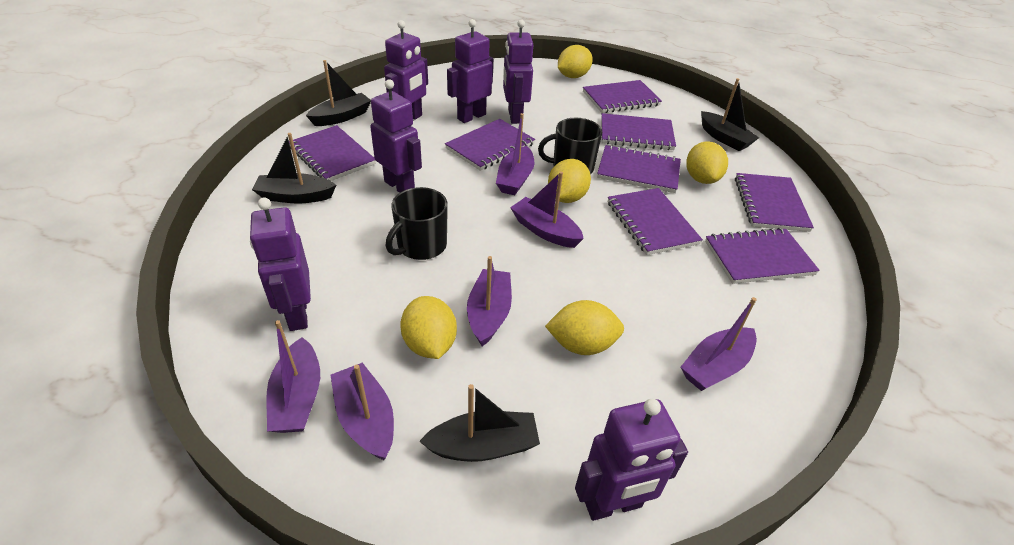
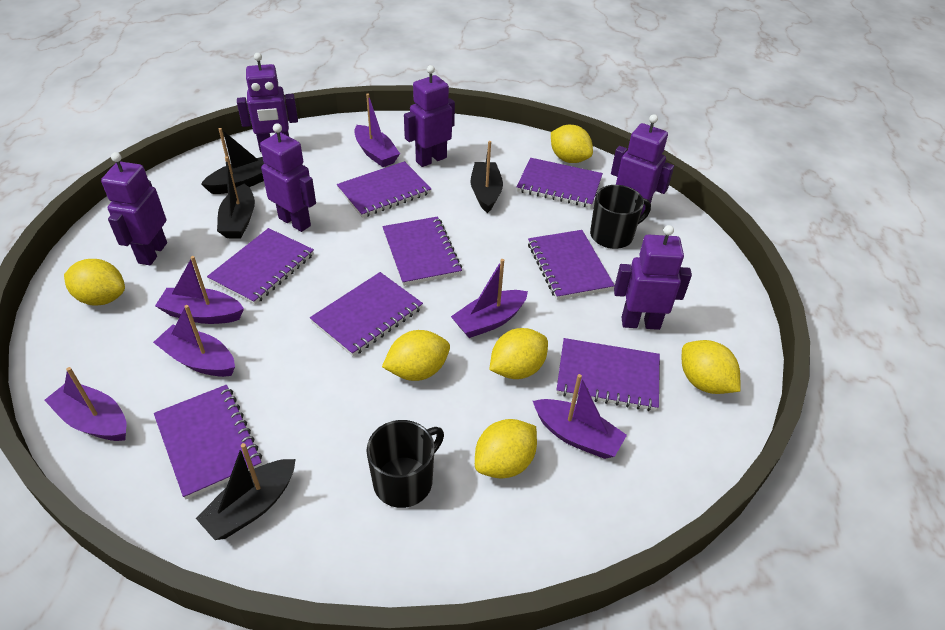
yellow lemon: [400,296,457,359] [545,300,624,355] [548,159,591,203] [558,45,593,78] [686,141,728,184] = 5 -> [64,259,125,306] [382,330,450,381] [475,419,537,479] [489,328,548,379] [551,125,593,163] [682,340,741,394] = 6

